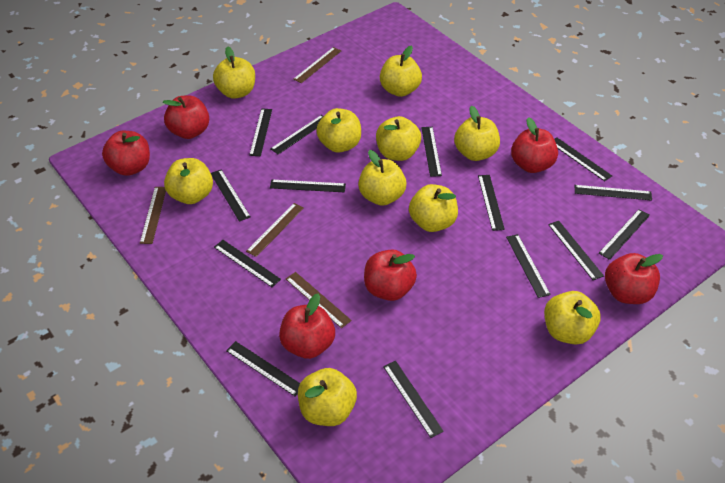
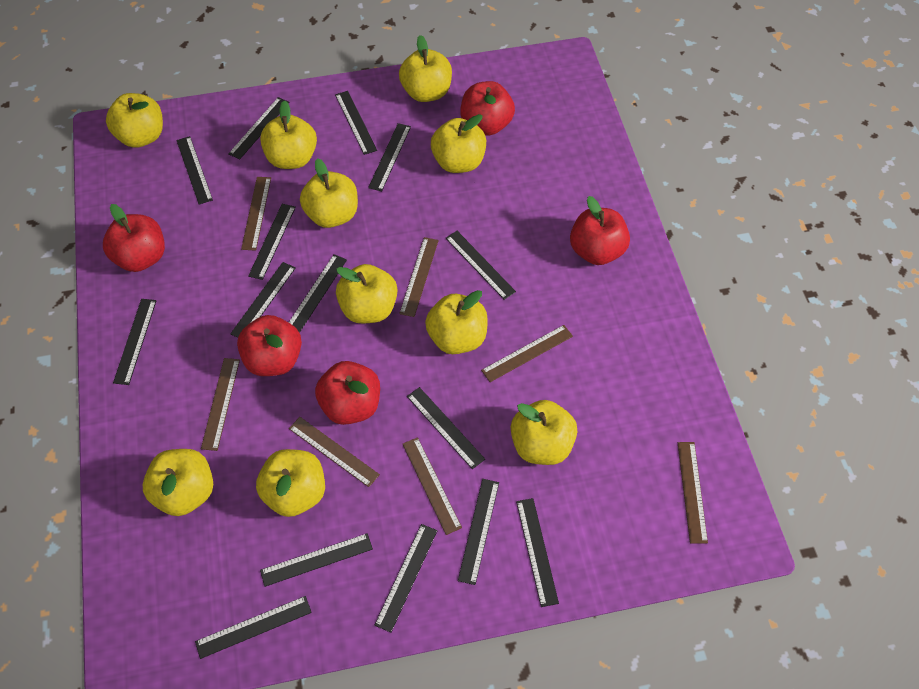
black ruler: [211,169,251,222] [214,240,281,287] [226,341,300,396] [249,108,272,156] [270,180,346,192] [271,115,323,154] [383,361,444,438] [421,127,442,177] [478,175,505,231] [506,234,551,298] [548,221,604,280] [554,137,612,181] [574,185,652,201] [599,209,650,260] = 14 -> [113,299,157,385] [176,136,213,205] [195,596,312,659] [228,97,289,159] [230,262,296,338] [248,204,296,280] [260,533,373,587] [289,254,347,333] [335,91,377,155] [368,123,411,191] [374,524,437,633] [407,387,485,469] [446,231,516,300] [458,479,499,585] [516,498,559,607] = 15
brown ruler: [140,187,166,244] [246,203,304,257] [286,272,352,328] [293,47,341,83] = 4 -> [201,358,240,451] [241,177,271,251] [289,417,380,487] [399,237,439,317] [403,437,462,535] [481,325,573,382] [678,442,708,543] = 7
red apple: [102,131,150,176] [163,95,209,139] [279,294,335,359] [364,249,417,301] [511,117,558,173] [605,253,663,304] = 6 -> [103,204,165,272] [237,315,302,376] [315,361,380,425] [460,81,515,135] [570,196,630,265] = 5

